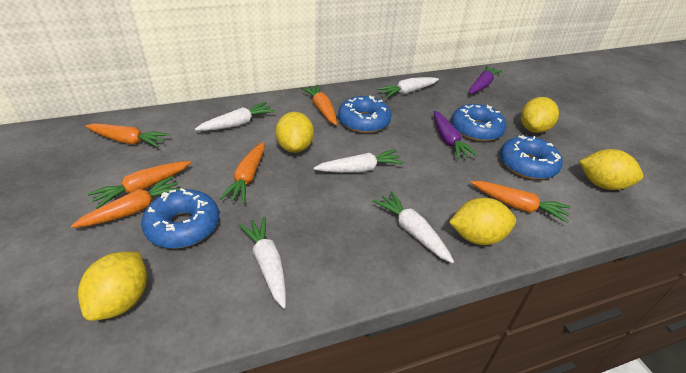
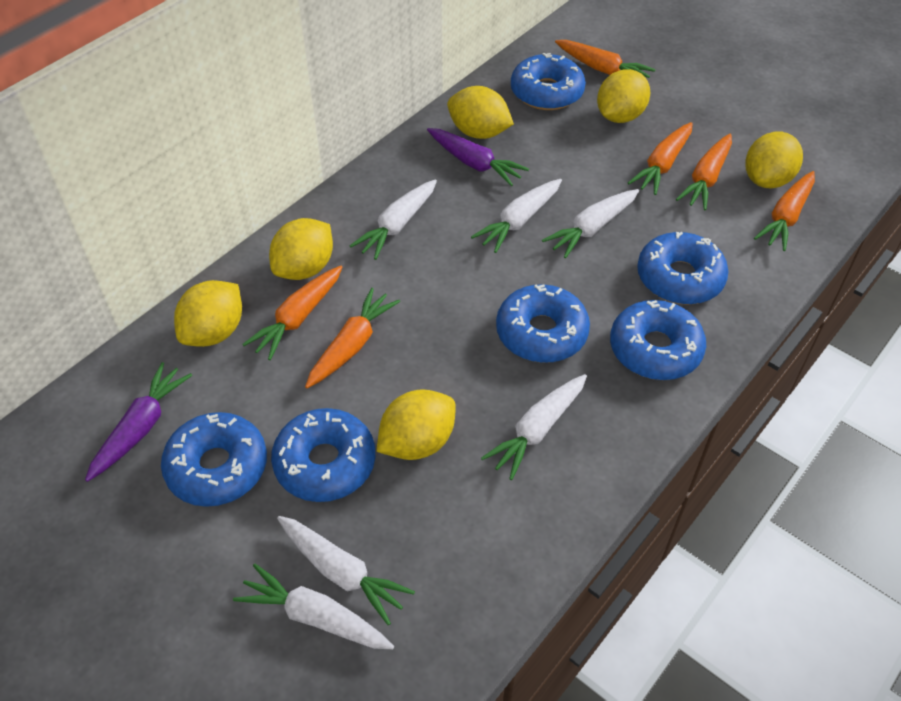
blue donut: [141,188,219,248] [338,95,392,133] [451,104,507,142] [500,135,563,180] = 4 -> [161,412,267,507] [271,408,375,502] [496,284,590,363] [511,53,586,110] [610,300,706,380] [637,232,728,305] = 6
white carrot: [195,102,275,131] [238,217,286,309] [313,150,404,173] [373,191,454,263] [377,77,439,98] = 5 -> [233,563,394,649] [277,516,415,625] [350,179,437,260] [471,179,562,253] [481,374,587,480] [542,189,639,258] = 6
yellow lemon: [78,252,147,321] [275,112,314,153] [449,198,516,245] [521,97,559,133] [579,149,643,190] = 5 -> [174,280,242,347] [269,218,333,280] [377,389,456,460] [447,86,514,139] [597,69,650,123] [745,131,803,188] = 6

